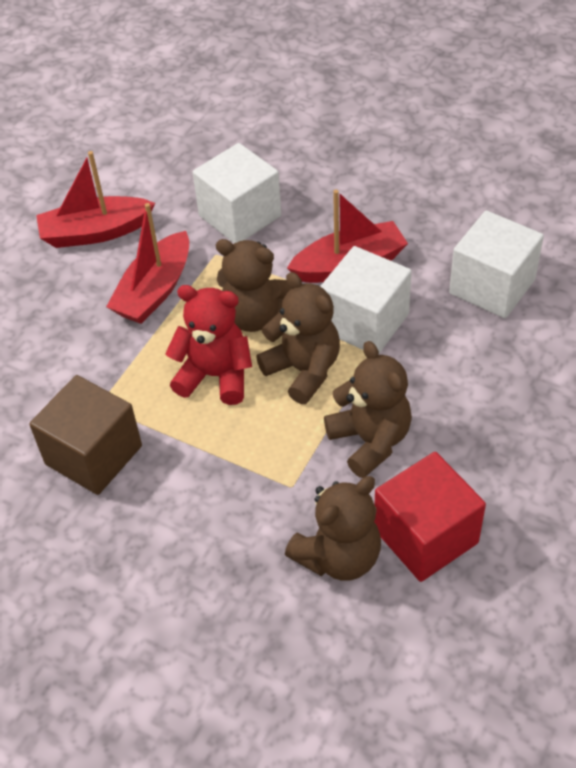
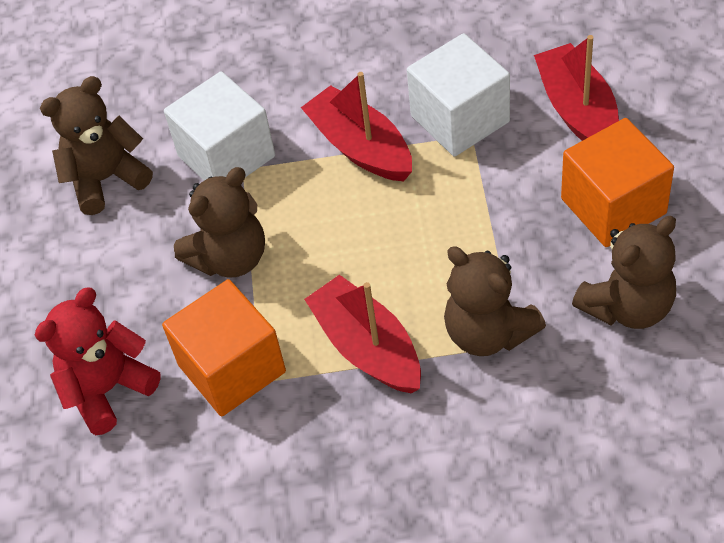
brown cube: [29,375,142,495] = 1 -> none = 0
orange cube: none = 0 -> [162,279,286,416] [561,118,674,247] = 2
red cube: [374,452,486,582] = 1 -> none = 0
white cube: [193,143,281,243] [320,246,412,353] [449,210,544,318] = 3 -> [164,71,275,181] [407,33,510,157] = 2

